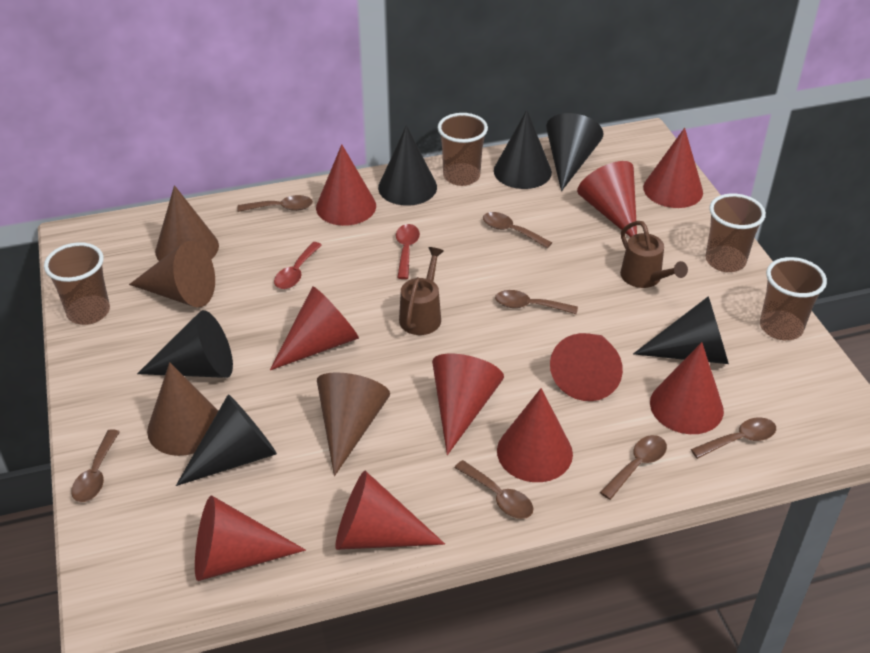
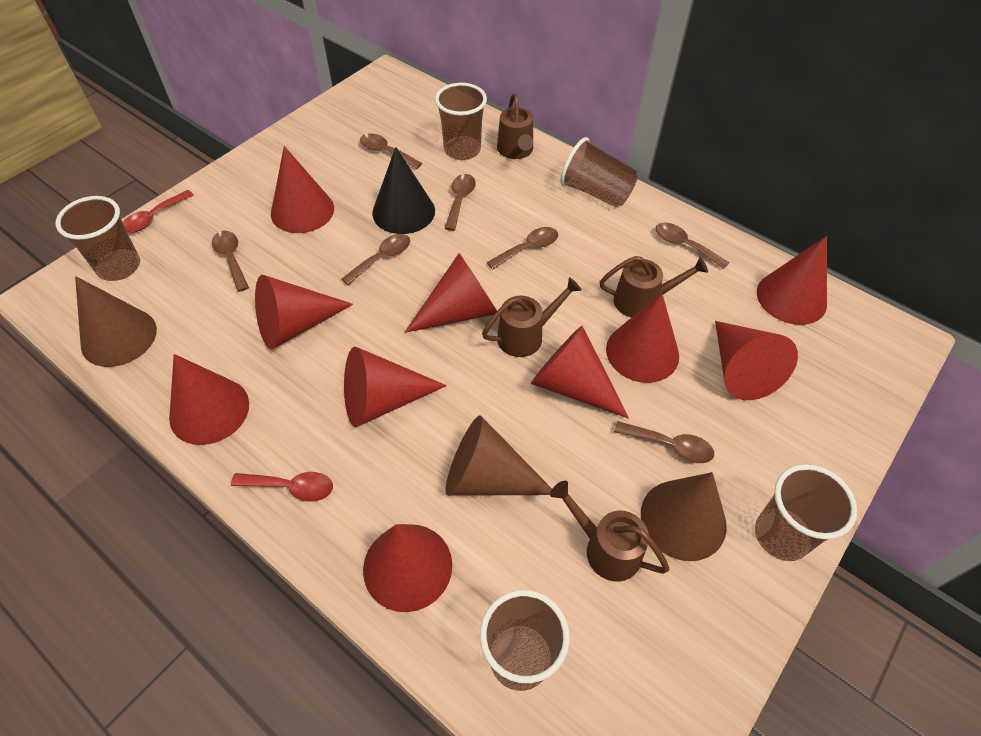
black cone: [137,310,233,378] [176,394,277,486] [378,125,437,205] [494,110,552,189] [546,113,603,191] [633,296,729,364] = 6 -> [372,147,435,234] = 1
brown cone: [129,241,215,307] [147,362,218,456] [155,185,219,261] [317,372,390,476] = 4 -> [75,276,157,367] [445,416,552,496] [641,472,727,561] = 3
brown cup: [44,242,110,325] [438,113,488,186] [705,193,766,272] [760,257,827,340] = 4 -> [56,196,140,281] [435,83,487,160] [480,590,570,691] [560,137,638,207] [755,464,857,561] = 5
brown watering can: [399,247,444,335] [620,221,688,288] = 2 -> [482,277,582,357] [497,93,533,159] [550,481,670,582] [600,256,708,318] = 4

